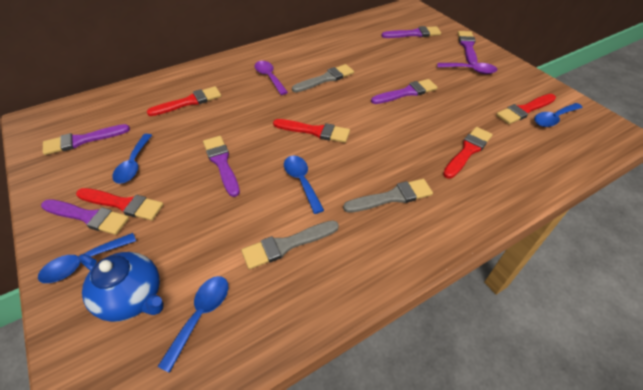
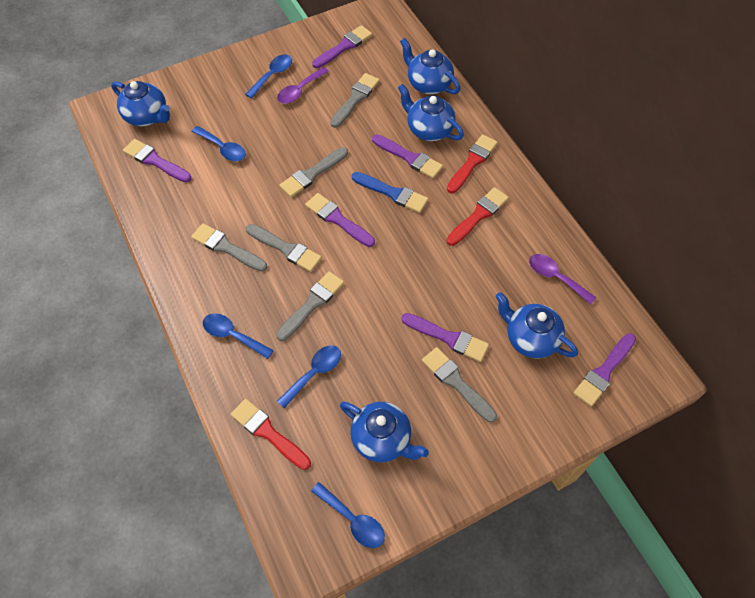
blue brush: none = 0 -> [352,172,428,213] = 1
blue teapot: [78,252,164,322] = 1 -> [111,81,170,126] [340,402,429,462] [398,84,464,141] [400,38,460,94] [496,292,578,359] = 5
grey brush: [241,220,339,269] [292,64,354,92] [343,179,433,213] = 3 -> [191,223,267,272] [246,224,322,272] [276,271,344,341] [279,147,348,197] [330,73,380,128] [422,347,497,422] = 6
red brush: [76,188,164,221] [147,86,221,116] [273,119,350,143] [443,127,493,179] [496,94,556,124] = 5 -> [231,398,311,470] [446,187,509,246] [447,134,498,193] = 3

